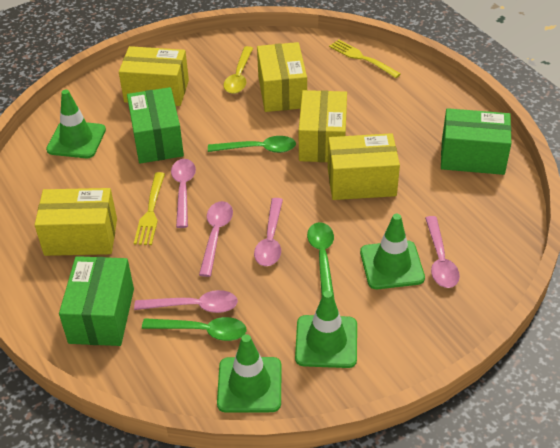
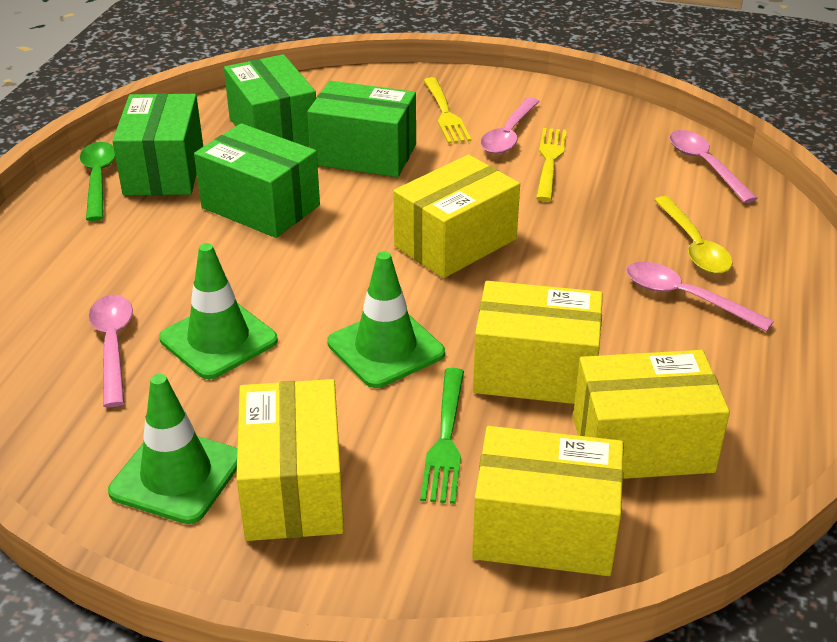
green box: [59,256,134,346] [127,87,184,163] [441,108,511,175] = 3 -> [112,93,203,195] [194,123,320,238] [224,54,316,147] [307,81,416,177] = 4
green fork: none = 0 -> [420,368,464,504] = 1
green spoon: [142,317,246,341] [208,136,296,153] [307,222,335,300] = 3 -> [80,142,115,221] = 1
green traffic cone: [46,90,106,158] [217,334,282,413] [295,291,357,368] [360,214,425,289] = 4 -> [108,374,237,524] [159,243,278,379] [327,251,445,388] = 3
pink spoon: [134,290,238,313] [171,159,196,228] [199,201,233,277] [254,198,283,266] [425,216,460,288] = 5 -> [89,295,133,407] [481,97,540,154] [626,262,774,331] [669,130,758,203] = 4

